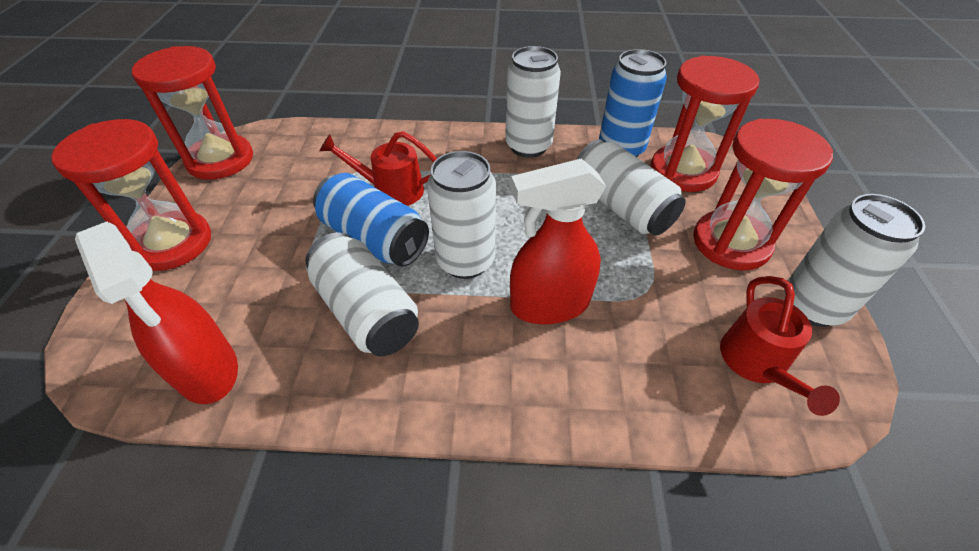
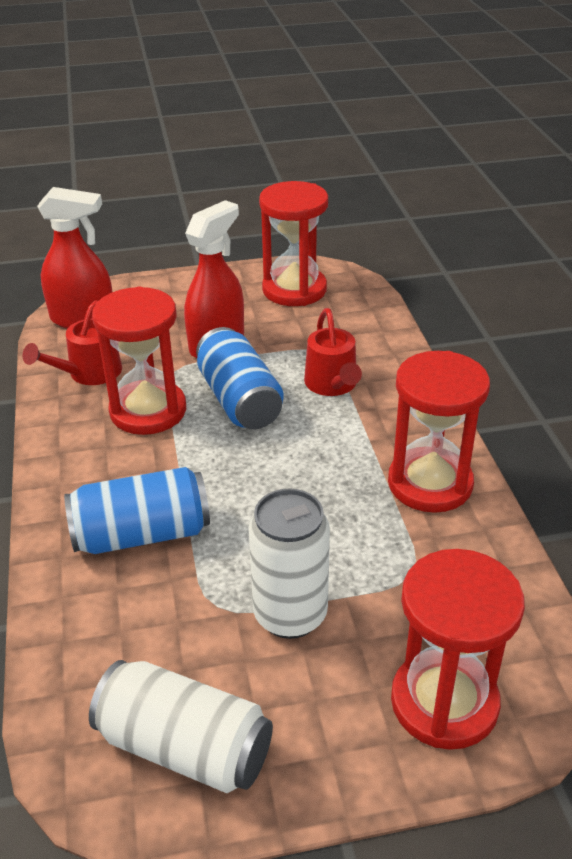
white can: [305,232,419,356] [427,151,496,279] [505,46,561,158] [577,139,685,235] [784,194,925,327] = 5 -> [89,660,273,793] [248,489,330,639] = 2

